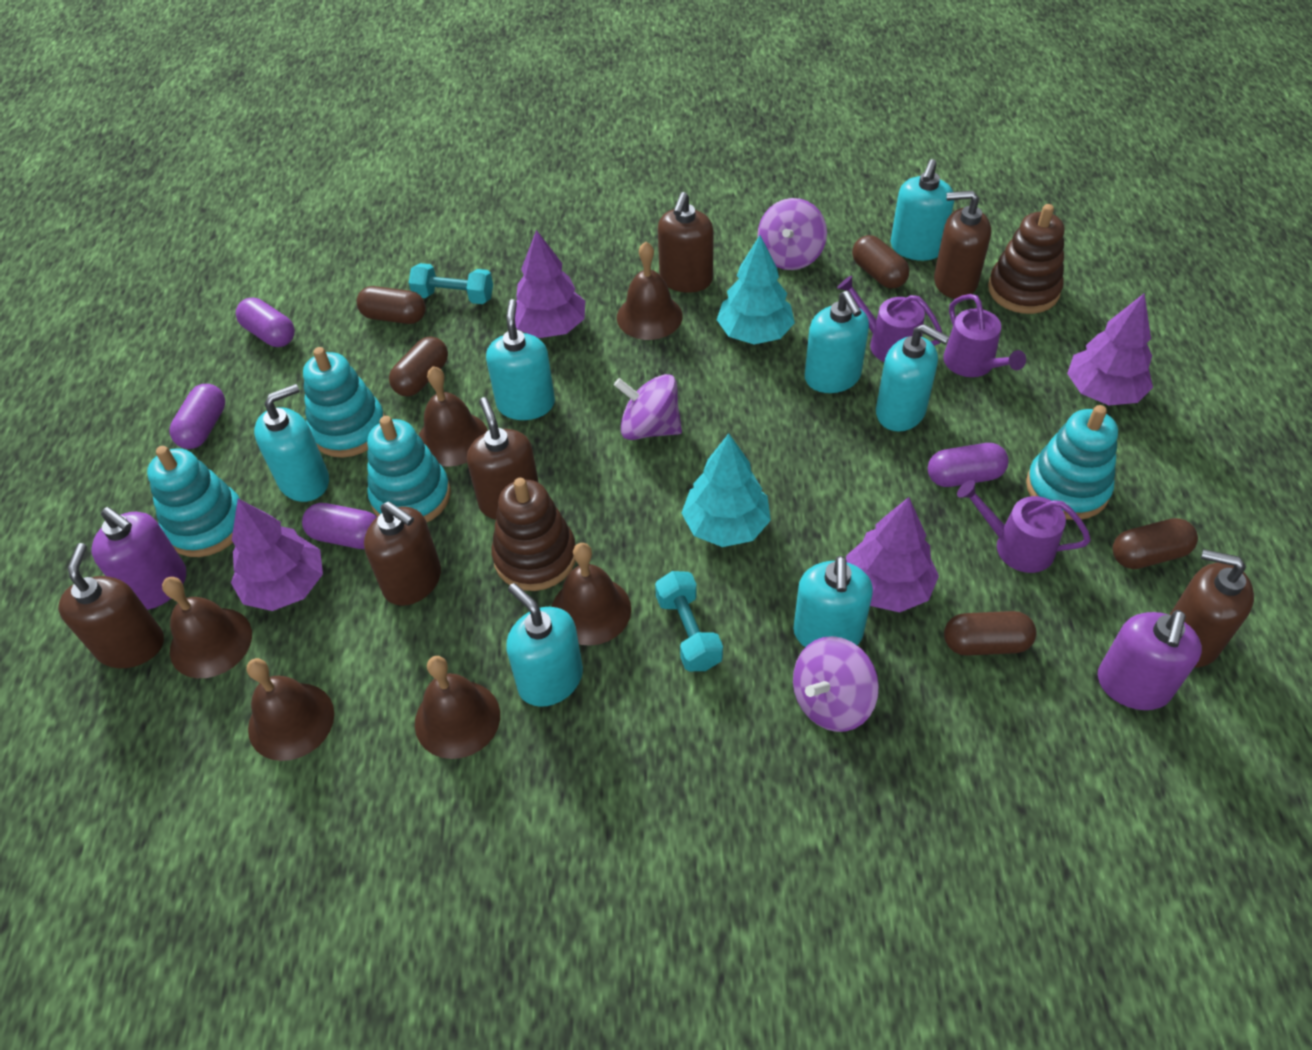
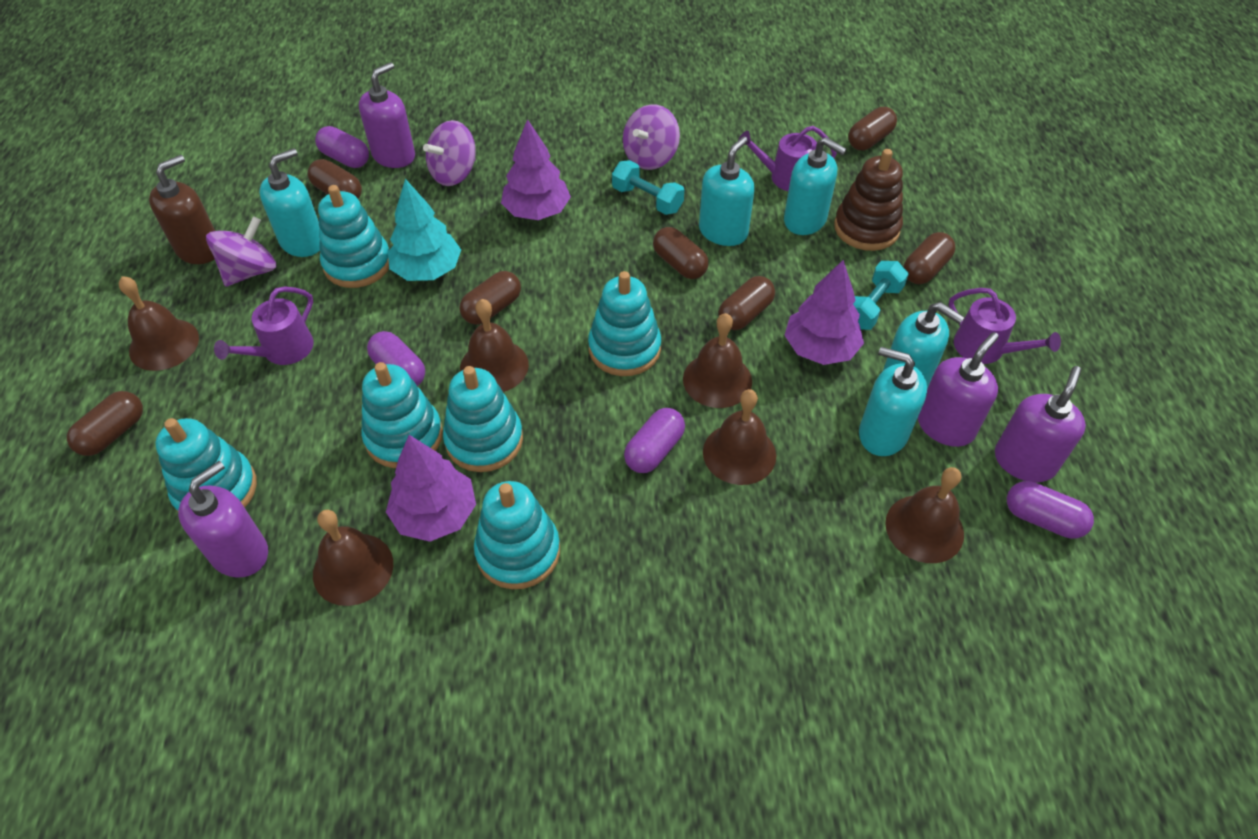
brown capsule: [357,286,426,324] [389,337,448,396] [852,235,909,289] [944,611,1037,656] [1112,518,1198,569] = 5 -> [67,391,143,456] [308,159,362,199] [459,271,521,325] [653,227,709,279] [718,276,775,330] [848,107,897,150] [904,232,955,284] = 7
brown soap dispenser: [58,543,164,668] [364,502,441,606] [467,397,539,520] [658,192,714,293] [934,191,991,299] [1169,549,1254,668] = 6 -> [149,155,215,264] = 1
brown stacking toy: [491,478,576,591] [988,204,1064,314] = 2 -> [834,149,903,251] = 1
purple soap dispenser: [92,507,186,610] [1098,610,1202,710] = 2 -> [178,461,268,578] [359,62,415,168] [918,332,999,447] [995,366,1086,482] = 4
purple tree: [231,499,323,611] [515,230,585,338] [846,497,939,612] [1067,293,1153,405] = 4 -> [386,435,476,542] [501,119,571,220] [784,260,864,365] = 3
turquoise soap dispenser: [254,384,329,502] [486,299,555,420] [507,583,583,707] [793,556,873,647] [805,291,869,393] [876,324,949,431] [891,159,954,261] = 7 -> [259,148,320,257] [699,136,755,246] [784,137,847,235] [859,347,927,456] [883,302,965,389] = 5
turquoise stacking toy: [147,446,240,557] [303,347,385,458] [367,416,451,522] [1026,405,1118,520] = 4 -> [155,418,257,512] [318,185,389,288] [361,362,443,468] [443,366,523,472] [474,481,560,589] [588,271,661,376] = 6
turquoise tree: [682,433,771,547] [717,235,795,345] = 2 -> [388,179,461,281] = 1

